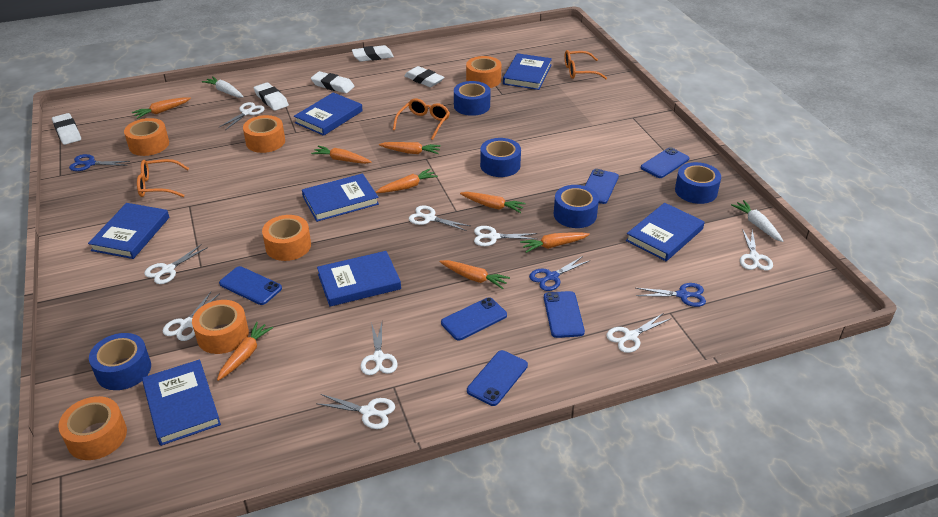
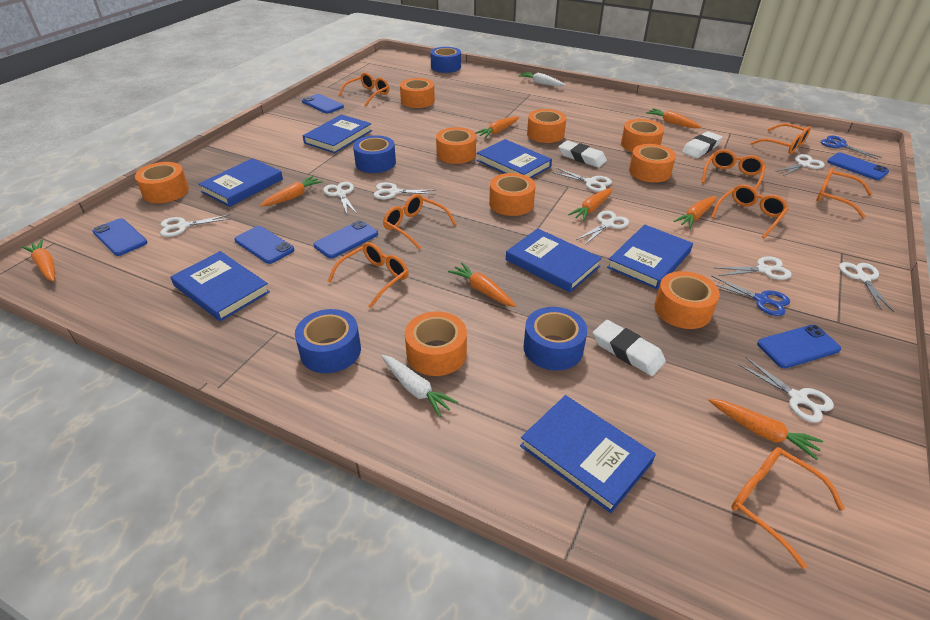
blue scissors: [69,154,130,171] [529,256,589,291] [636,283,706,307] = 3 -> [712,276,790,316] [821,135,882,160] = 2
blue tape: [89,333,151,390] [454,81,491,116] [480,138,521,177] [554,185,599,228] [675,162,721,204] = 5 -> [295,309,361,373] [353,135,396,173] [430,47,461,73] [523,307,587,371] = 4
orange glasses: [137,159,189,197] [393,98,450,140] [565,50,607,79] = 3 -> [327,242,409,308] [338,73,389,106] [383,194,456,250] [701,149,766,190] [711,184,789,238] [731,447,845,569] [750,123,811,154] [816,168,872,218] = 8
orange tape: [58,396,127,460] [124,118,169,156] [192,300,249,354] [243,115,285,153] [262,215,311,261] [466,56,501,88] = 6 -> [135,162,189,203] [400,78,435,108] [405,311,467,376] [436,127,476,164] [489,173,535,216] [527,109,566,143] [621,119,664,152] [629,144,676,182] [654,271,720,329] = 9
white eraser: [52,113,81,145] [254,82,289,111] [311,71,355,93] [352,45,394,62] [404,66,444,87] = 5 -> [559,140,607,167] [593,320,666,376] [682,131,723,158] = 3

